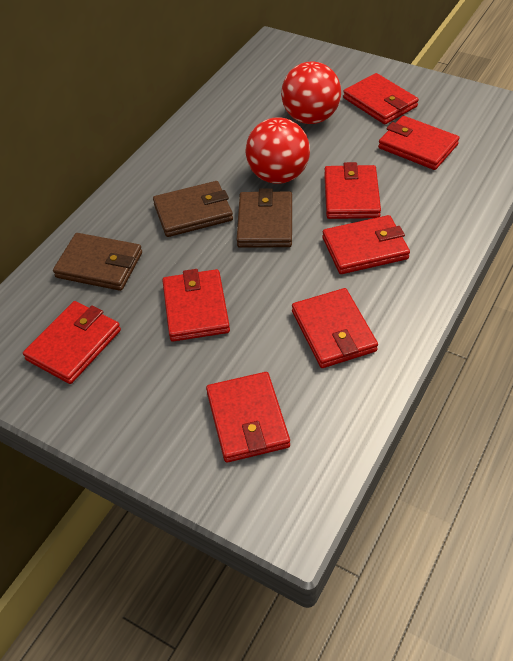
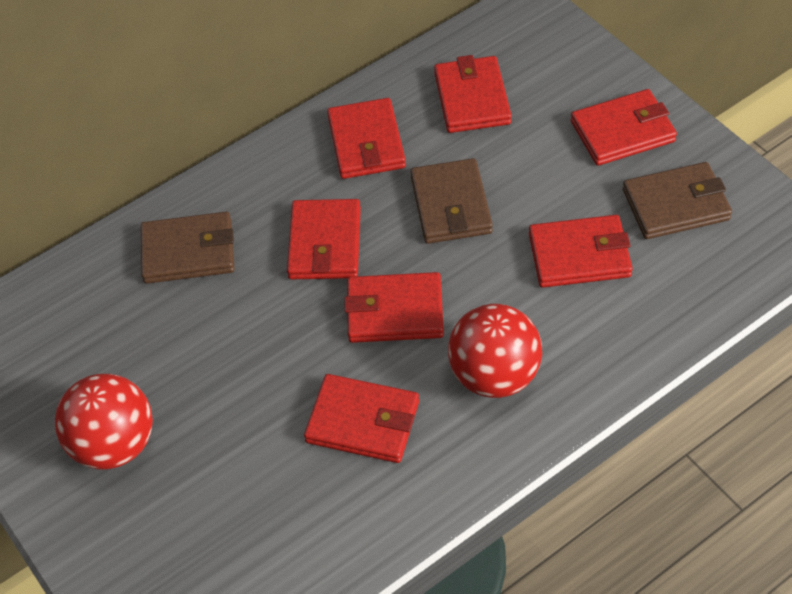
red wallet: [23,301,121,384] [162,269,230,342] [206,372,290,463] [292,288,378,368] [322,215,410,274] [324,162,381,219] [343,73,419,124] [378,116,459,170] = 8 -> [287,199,361,279] [304,374,419,463] [327,98,406,179] [344,272,444,343] [434,55,512,133] [529,215,633,288] [571,89,677,166] = 7

